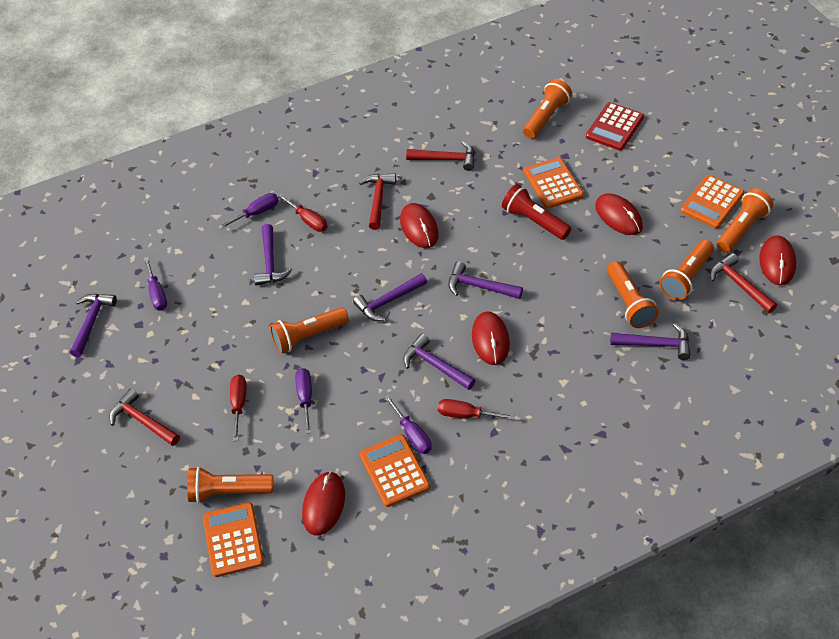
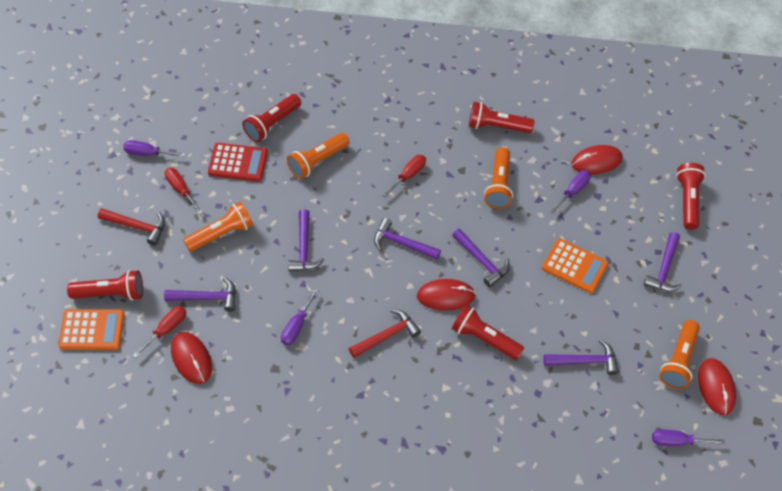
orange calculator: [203,502,264,577] [360,434,430,507] [524,157,584,209] [680,175,744,229] = 4 -> [58,309,125,350] [542,239,609,293] = 2
orange flashlight: [187,467,274,503] [270,307,349,353] [523,79,572,139] [607,261,659,328] [659,240,714,300] [717,188,773,253] = 6 -> [183,202,253,252] [287,133,350,179] [484,147,513,209] [660,320,700,389] = 4
red flashlight: [502,184,571,240] = 1 -> [67,270,143,301] [243,94,301,142] [452,304,524,360] [469,102,534,133] [676,163,706,230] = 5
red hammer: [109,388,180,446] [359,174,396,230] [406,141,475,171] [710,253,777,313] = 4 -> [98,208,165,246] [349,309,421,358] = 2
red mouse: [302,471,345,536] [400,203,439,248] [472,312,510,365] [595,193,643,235] [760,235,796,285] = 5 -> [171,332,212,384] [417,279,476,311] [571,145,623,174] [698,358,736,415] = 4

